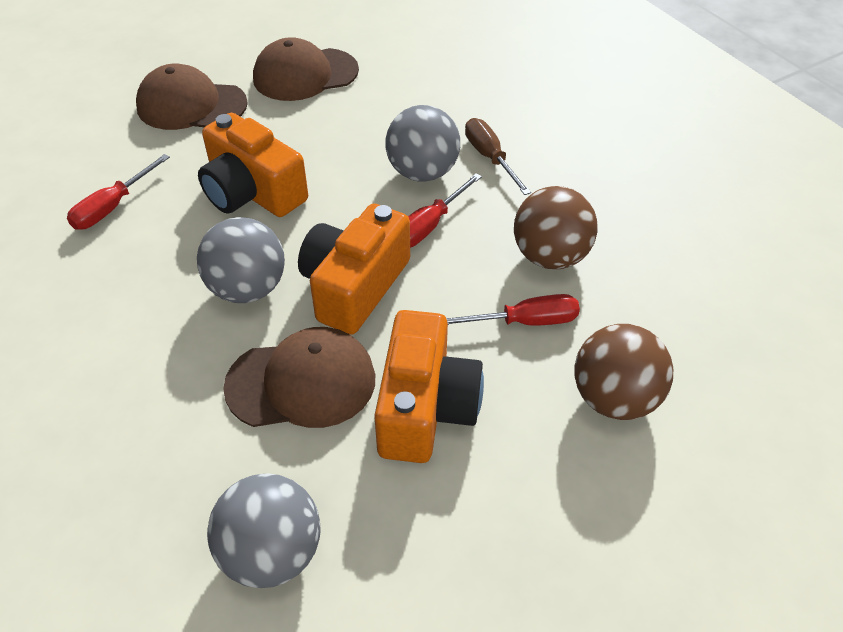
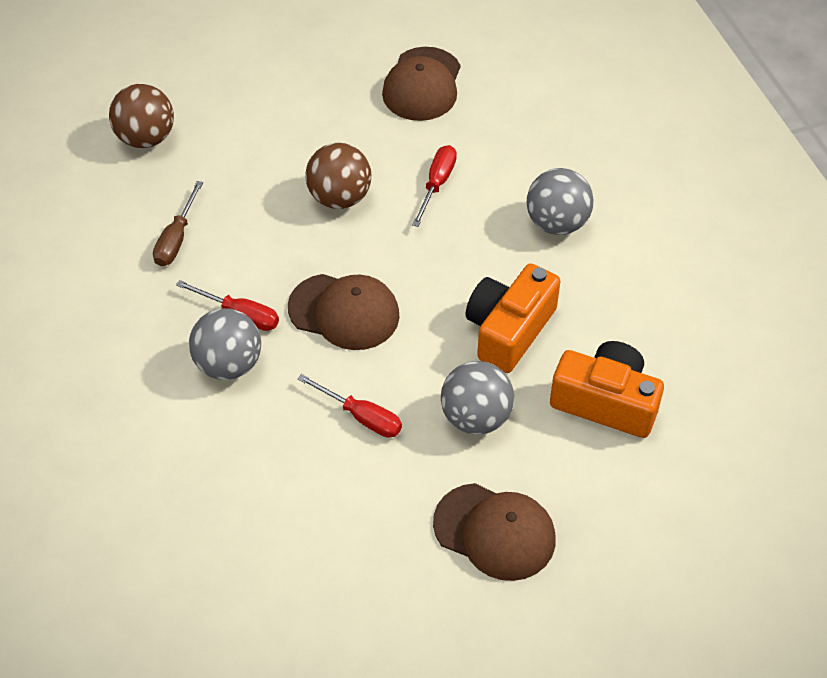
orange camera: [198,113,308,217] [298,204,410,335] [374,310,484,463] = 3 -> [466,263,561,373] [550,341,664,438] = 2

